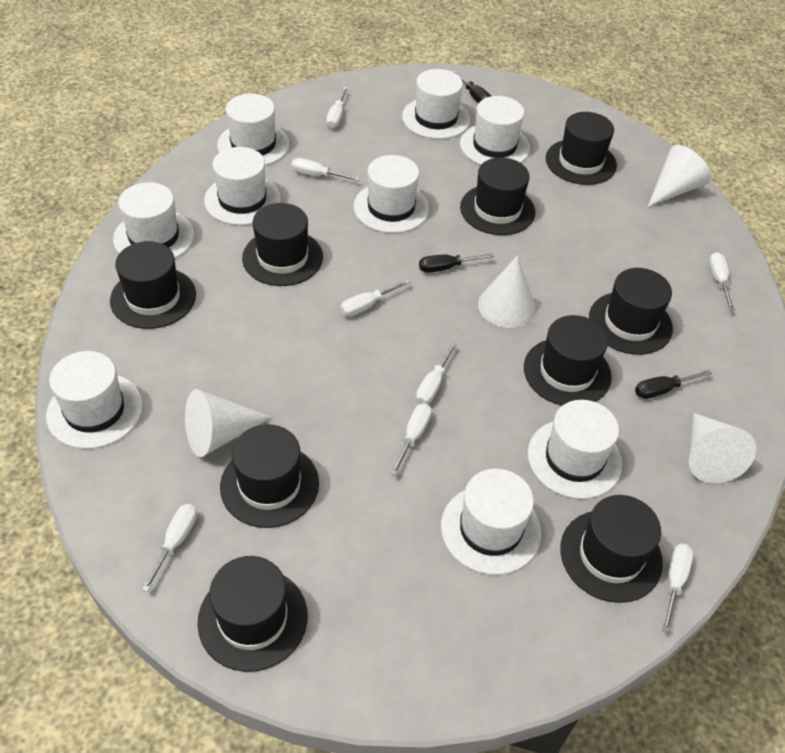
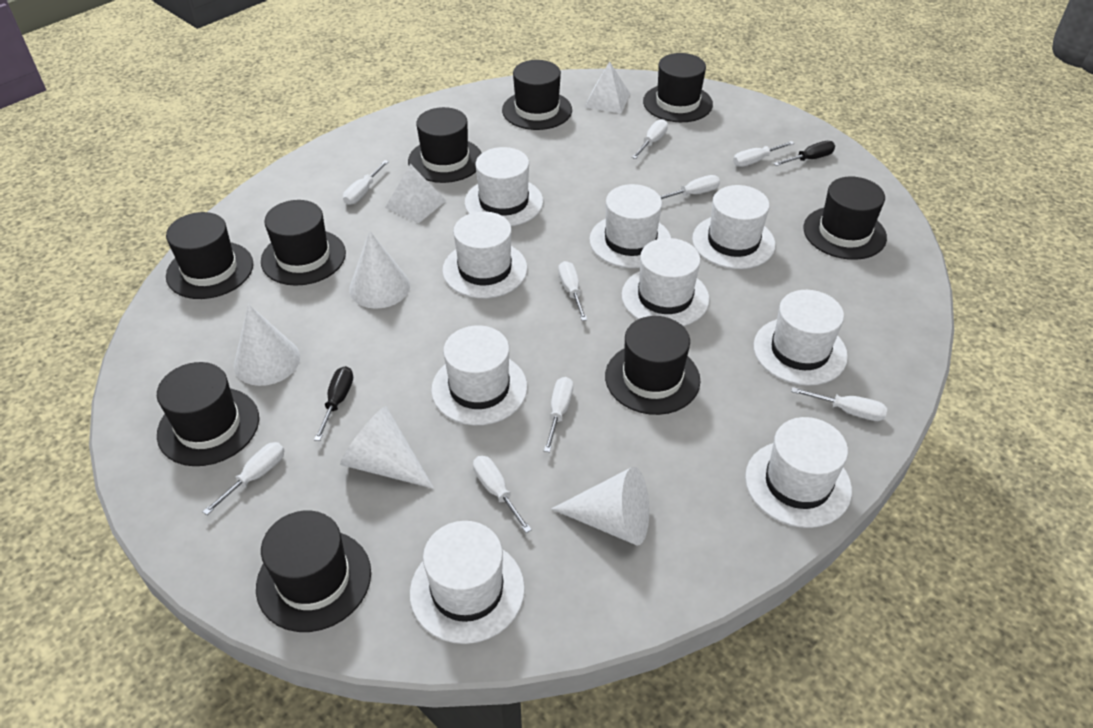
black screwdriver: [419,254,494,273] [452,70,491,103] [635,370,712,399] = 3 -> [314,366,353,441] [773,141,835,166] = 2
white pyramid: none = 0 -> [385,164,446,223] [584,61,630,114] = 2
white screwdriver: [142,504,197,592] [292,158,360,181] [326,87,348,128] [340,279,410,316] [390,403,432,476] [416,342,457,404] [662,543,693,633] [709,252,735,310] = 8 -> [203,442,284,515] [343,160,389,205] [473,456,532,533] [544,377,573,452] [558,261,587,321] [632,119,668,159] [660,175,720,199] [733,141,795,167] [791,387,887,421] = 9

